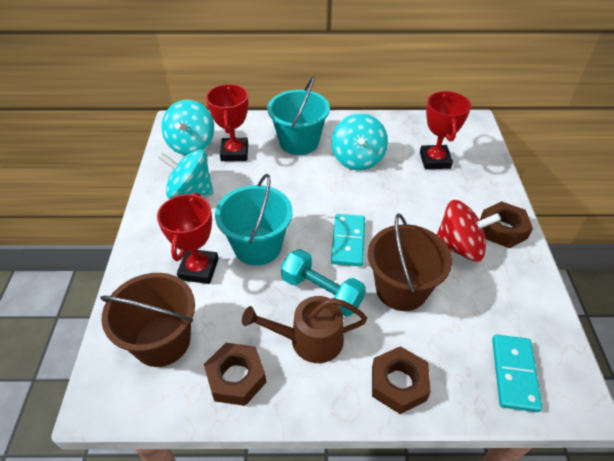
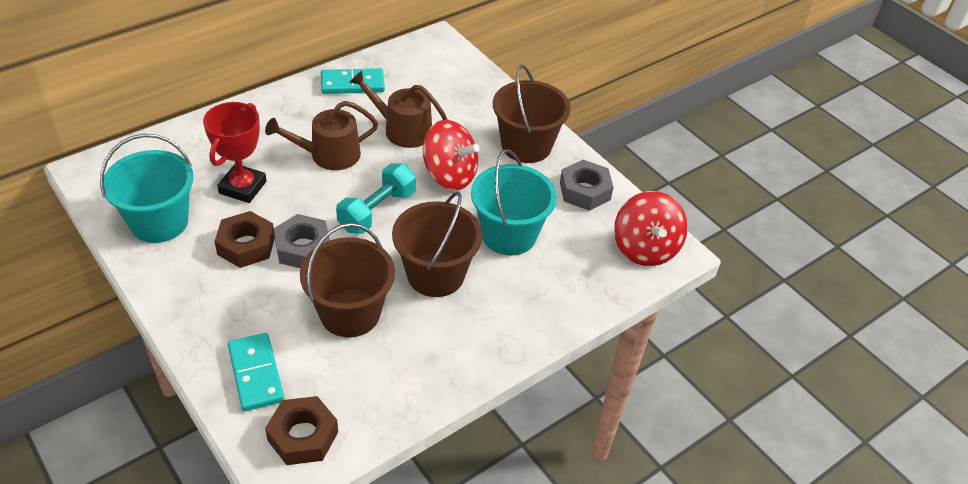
brown bucket: [100,273,195,367] [368,214,452,311] = 2 -> [300,223,395,337] [392,191,483,297] [493,65,571,163] = 3
brown nut: [204,343,266,406] [372,346,431,414] [480,201,533,248] = 3 -> [214,211,275,268] [265,396,338,465] = 2
brown watering can: [242,296,367,363] = 1 -> [265,101,378,170] [349,71,448,148] = 2
grey nut: none = 0 -> [274,214,330,268] [560,160,614,211] = 2
red spinning top: [436,200,501,262] = 1 -> [423,120,480,190] [614,191,688,266] = 2
red trophy: [157,193,219,284] [206,84,248,161] [420,91,471,169] = 3 -> [203,102,267,203] = 1
turquoise spinning top: [158,149,213,199] [161,100,214,155] [331,113,388,171] = 3 -> none = 0

